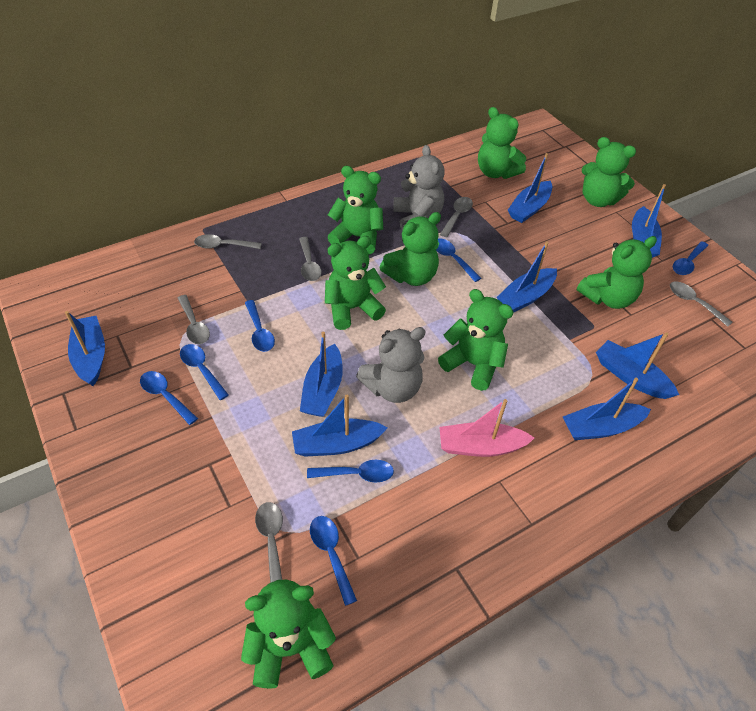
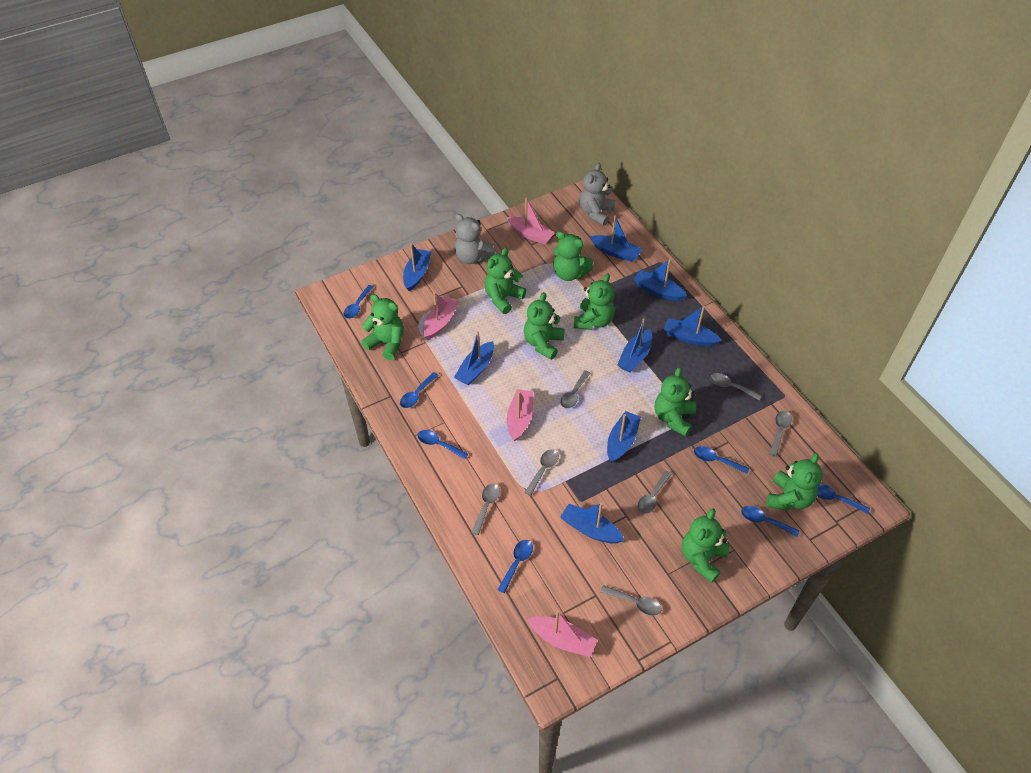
grey spoon: [178,295,210,344] [194,234,262,249] [255,502,283,583] [299,237,322,281] [440,197,473,237] [670,281,732,327] = 6 -> [471,483,500,535] [524,449,559,496] [560,370,590,409] [600,585,662,616] [637,470,672,514] [710,373,762,400] [769,411,792,456] = 7
pink boat: [439,399,534,457] = 1 -> [423,292,459,340] [507,197,555,244] [507,389,533,441] [527,610,597,657] = 4

